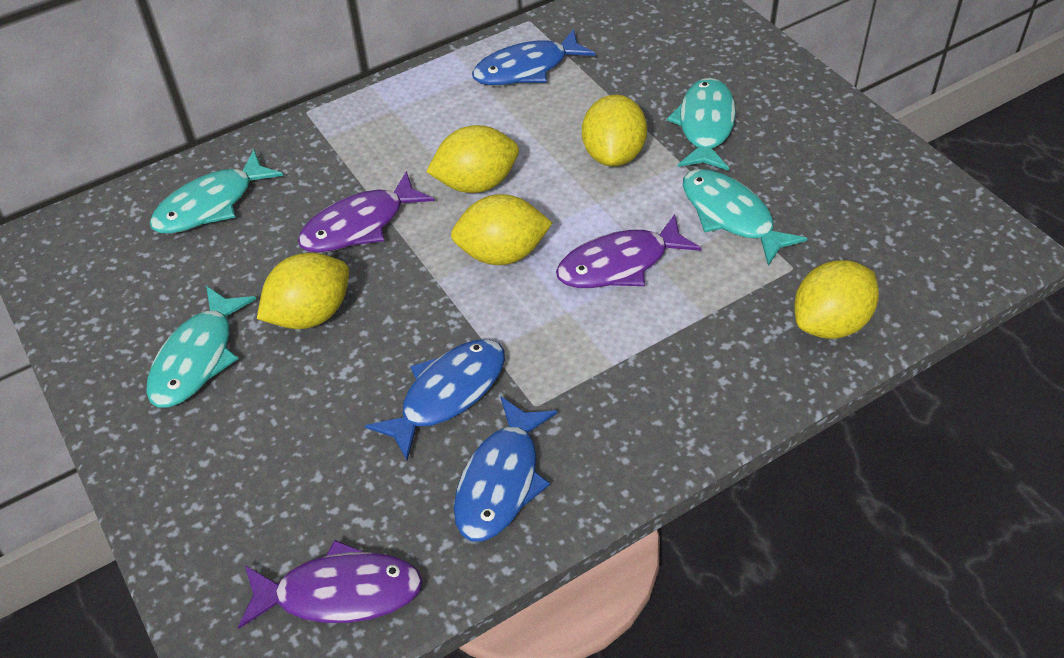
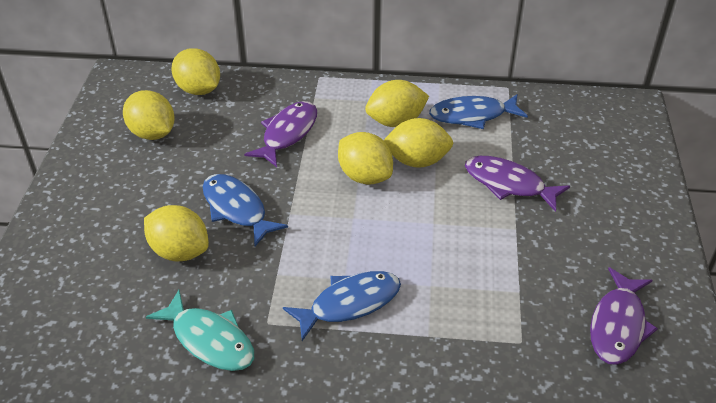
turquoise fish: [146,286,256,408] [150,150,283,233] [667,78,736,171] [683,169,808,266] = 4 -> [146,290,254,371] = 1
yellow lemon: [257,253,349,329] [426,125,519,193] [451,194,552,265] [582,95,647,167] [794,260,879,339] = 5 -> [123,90,175,140] [144,205,209,261] [171,48,220,95] [338,132,393,185] [365,80,429,127] [383,118,453,168] = 6

